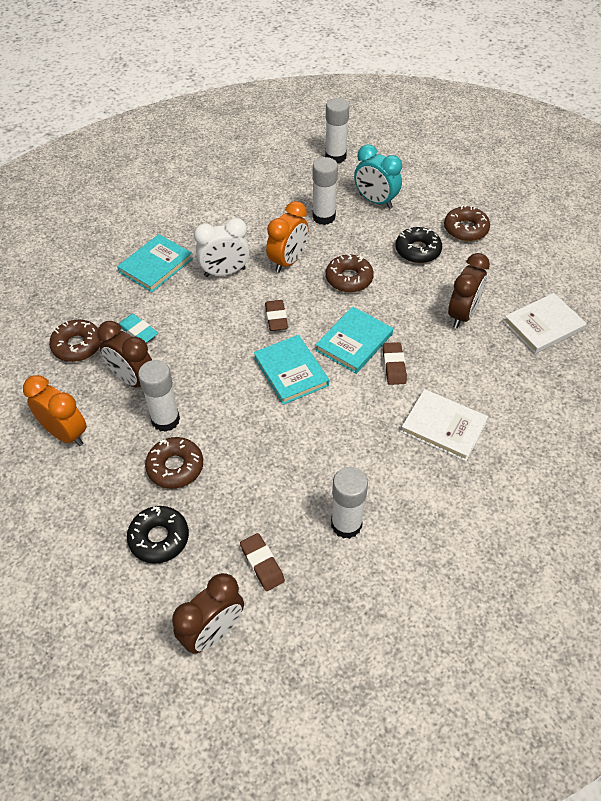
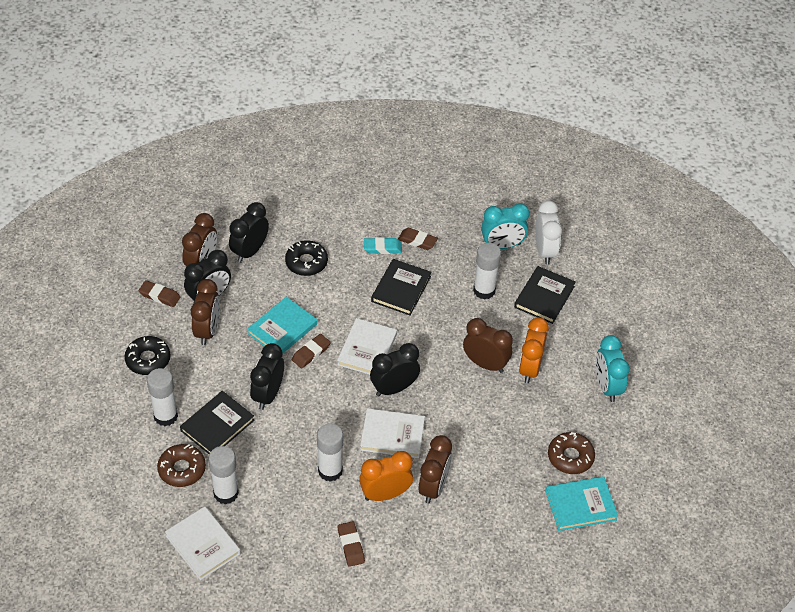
black book: none = 0 -> [180,391,254,454] [371,259,431,315] [514,266,576,324] = 3
black clock: none = 0 -> [184,250,231,304] [229,202,269,263] [250,343,284,410] [370,343,420,396] = 4
brown clock: [97,321,152,387] [172,573,244,654] [448,253,490,328] = 3 -> [182,213,217,267] [191,279,220,345] [419,435,452,504] [463,318,513,373] = 4
brown donut: [49,320,102,362] [145,437,203,489] [326,254,374,292] [444,205,490,241] = 4 -> [157,444,206,487] [548,432,595,474] = 2
brown eraser: [240,533,285,591] [265,300,288,331] [383,342,407,385] = 3 -> [139,280,180,307] [292,334,331,369] [338,521,365,567] [398,228,438,250] = 4
turquoise book: [117,234,193,292] [254,335,329,405] [316,307,393,374] = 3 -> [247,297,317,353] [545,476,618,531] = 2
turquoise clock: [354,144,402,209] = 1 -> [481,203,530,249] [596,335,630,402] = 2
white book: [401,389,488,461] [503,293,587,354] = 2 -> [165,506,241,580] [337,318,397,375] [360,408,425,458] = 3

